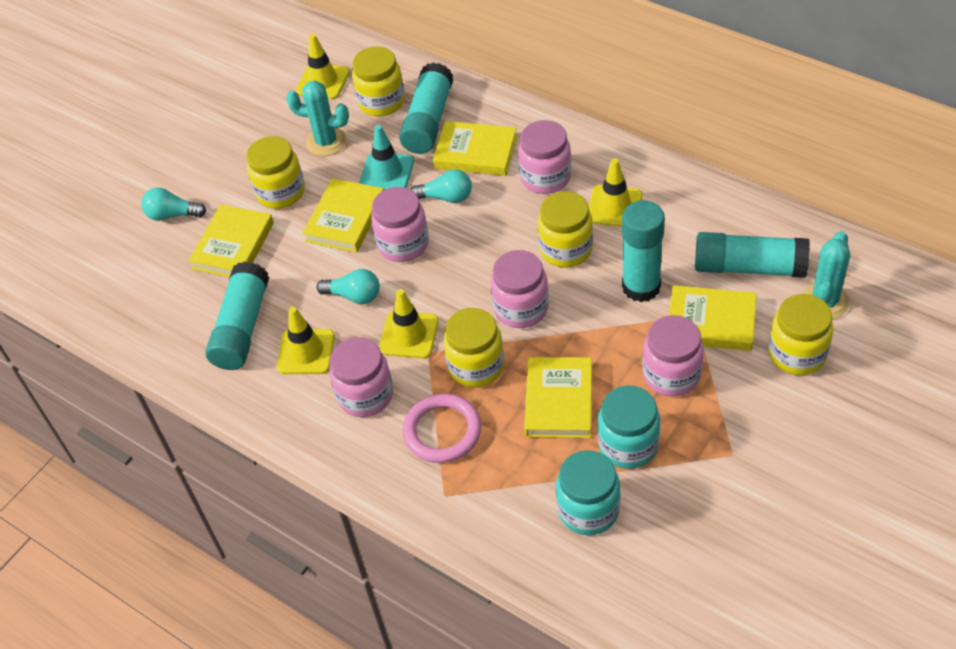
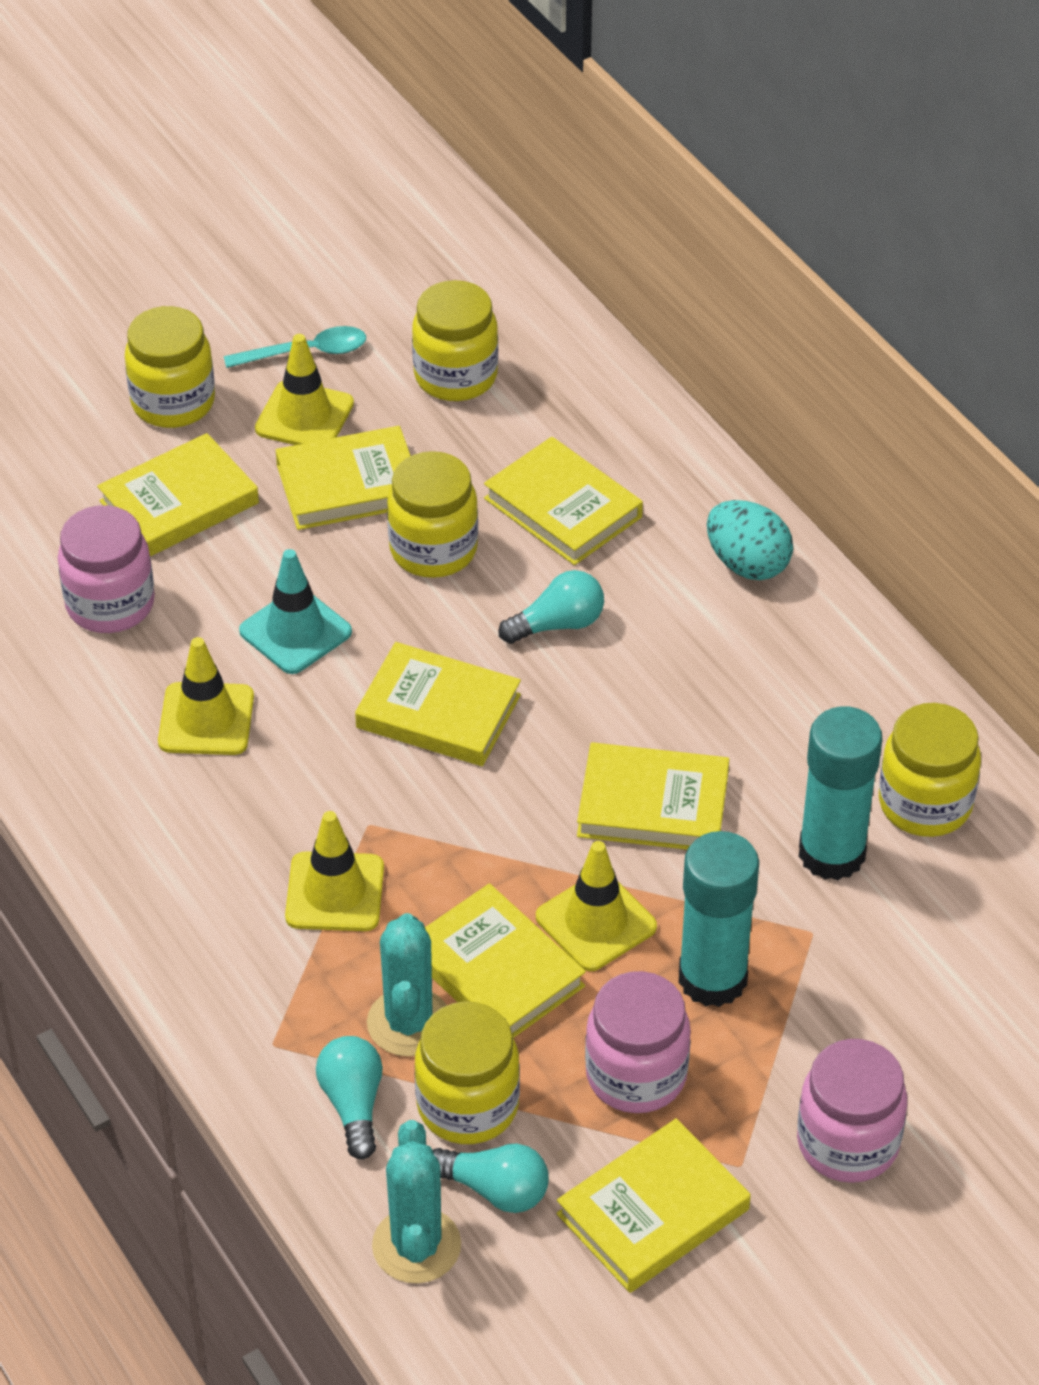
pink jar: [329,337,393,417] [371,187,429,262] [491,250,549,328] [518,120,571,194] [642,315,704,397] = 5 -> [58,505,155,633] [585,971,691,1113] [797,1039,907,1183] = 3
pink ring: [403,394,482,463] = 1 -> none = 0
turquoise egg: none = 0 -> [707,500,793,580] = 1
turquoise glue stick: [206,262,269,370] [399,62,453,154] [622,200,665,302] [695,232,810,278] = 4 -> [679,831,759,1007] [799,706,882,880] = 2
turquoise jar: [556,450,621,535] [598,386,660,469] = 2 -> none = 0
turquoise spoon: none = 0 -> [224,326,366,368] = 1
yellow book: [188,205,274,277] [303,178,384,253] [433,121,517,176] [524,357,592,438] [669,285,757,351] = 5 -> [97,433,259,556] [276,426,411,530] [355,642,521,766] [425,883,586,1038] [484,437,643,565] [557,1118,751,1293] [577,743,729,850] = 7

